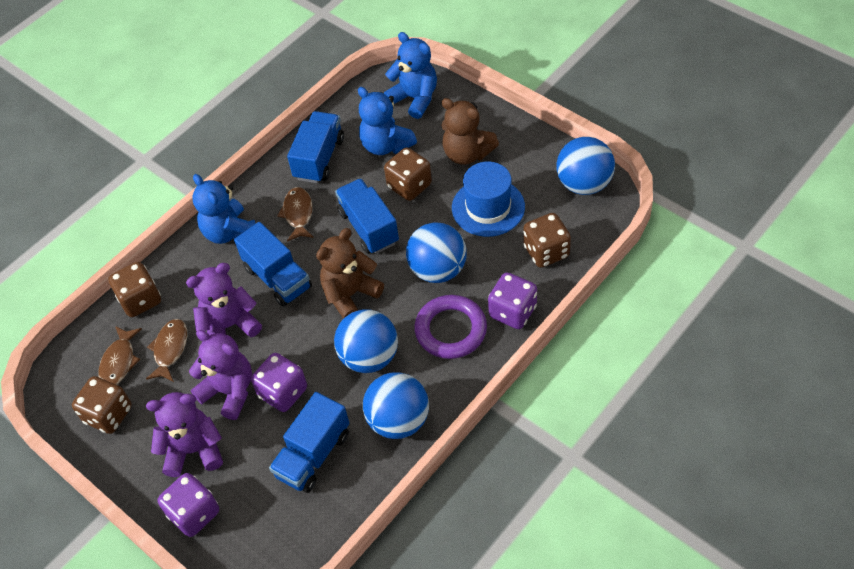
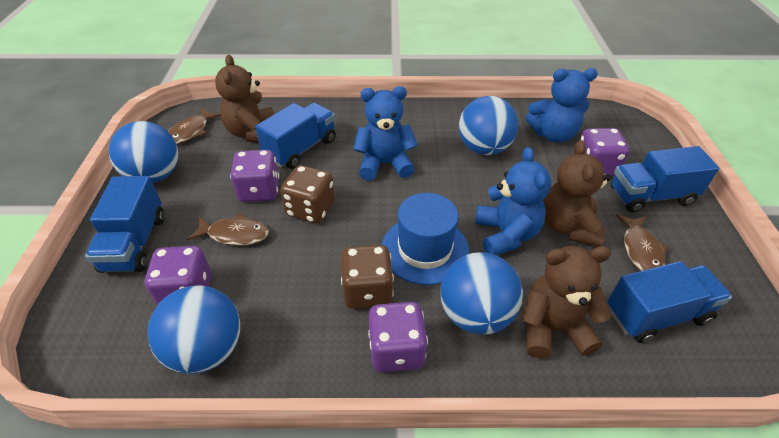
brown dice: [72,376,132,434] [108,262,161,317] [384,148,432,201] [523,213,571,268] = 4 -> [280,165,335,223] [341,245,394,309] = 2
brown teddy bear: [316,228,384,319] [441,98,499,165] = 2 -> [215,55,274,142] [522,246,611,358] [543,140,611,247] = 3
purple dice: [158,473,219,537] [251,353,307,412] [488,272,537,329] = 3 -> [145,246,211,306] [230,150,279,202] [368,302,428,373] [580,128,630,177] = 4
purple ring: [414,295,487,359] = 1 -> none = 0
purple teddy bear: [146,392,223,477] [186,263,262,337] [189,330,252,420] = 3 -> none = 0

